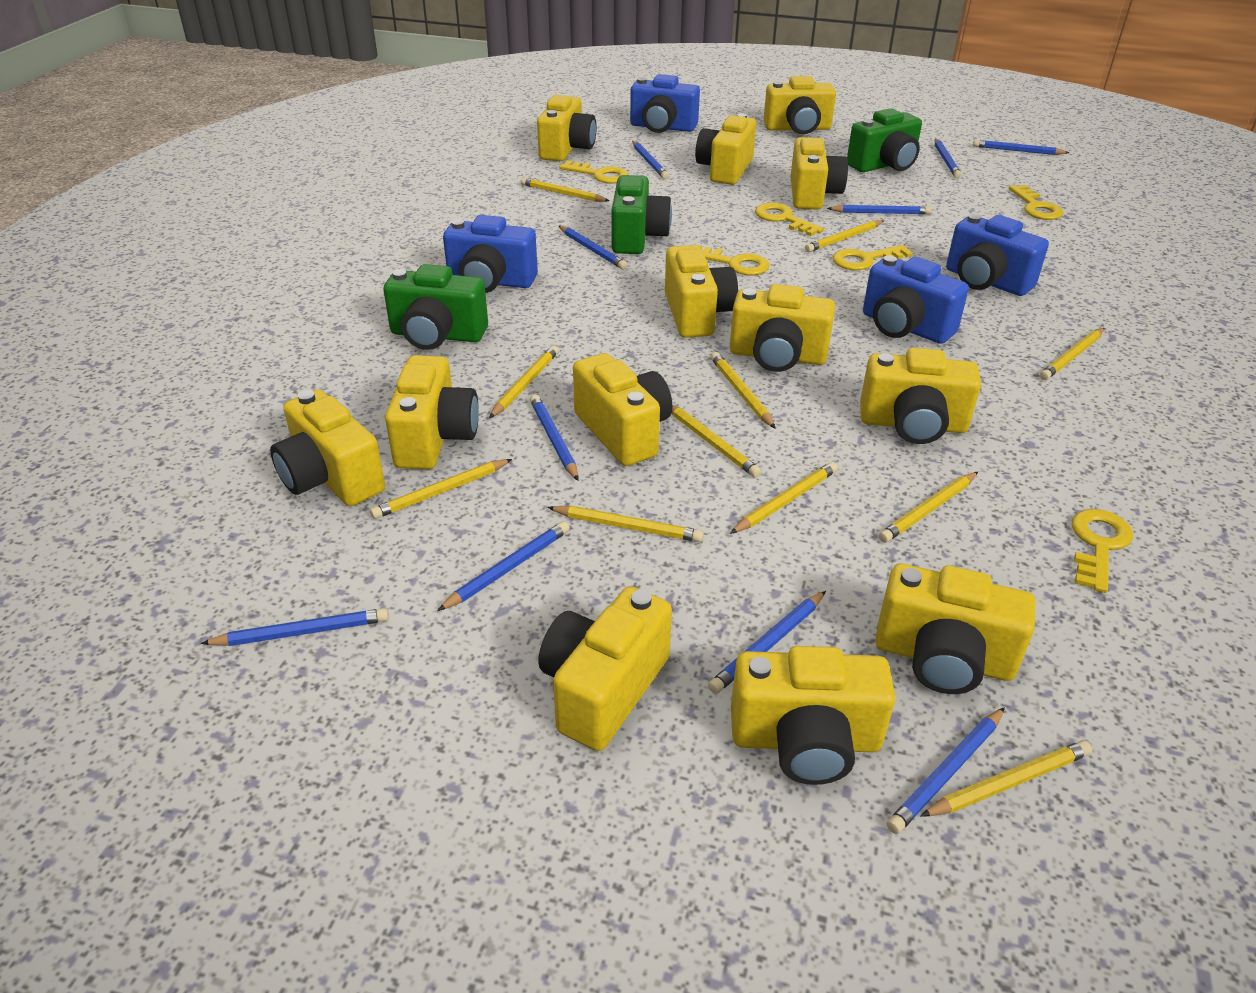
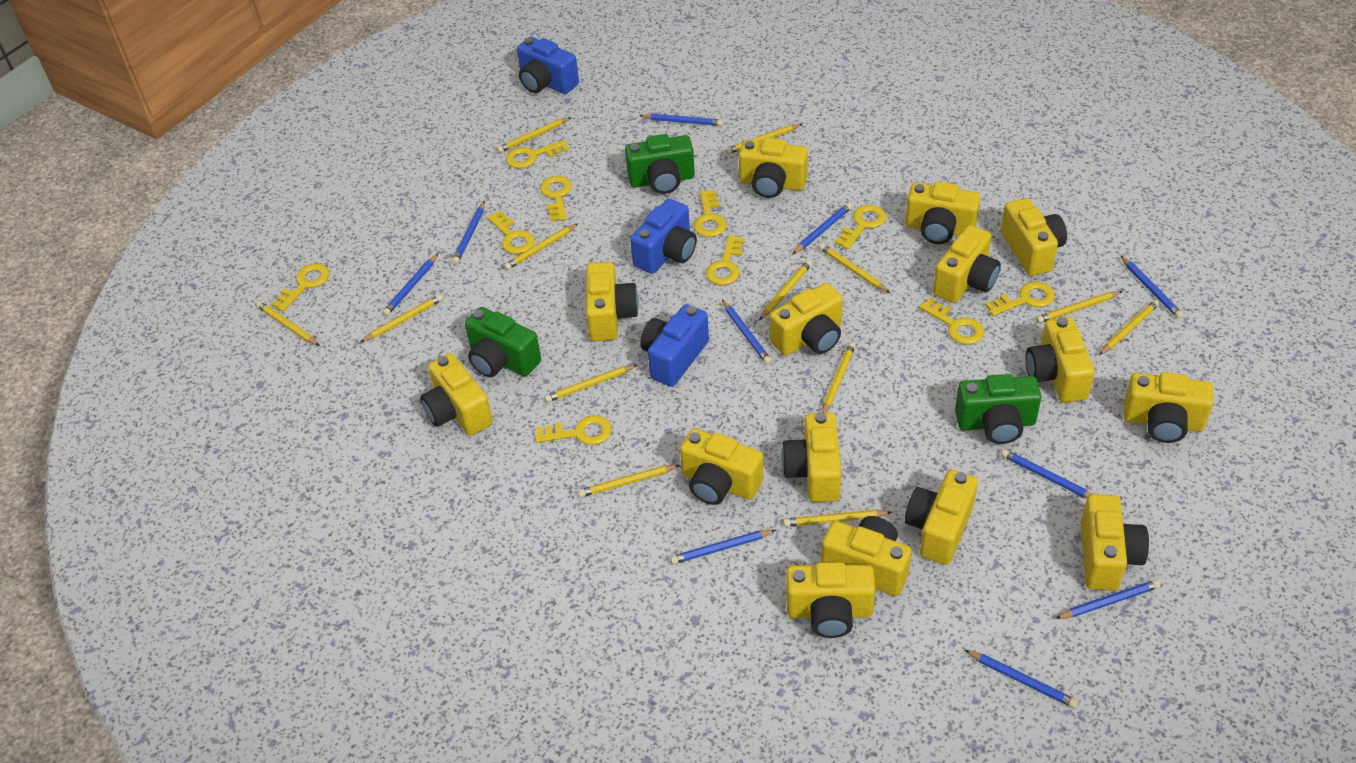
blue camera: [443,215,538,293] [630,74,700,133] [863,255,969,344] [946,214,1049,296] = 4 -> [517,37,579,94] [630,199,697,274] [640,304,709,387] = 3
yellow camera: [270,389,385,506] [385,355,479,469] [537,95,597,161] [538,586,672,751] [573,353,672,466] [665,245,738,338] [695,113,756,185] [730,284,835,372] [731,646,896,785] [763,76,836,134] [790,137,848,210] [860,348,981,444] [875,564,1036,694] = 13 -> [420,353,493,436] [586,262,639,341] [680,428,763,505] [739,138,808,198] [770,283,843,356] [781,412,841,502] [786,562,876,638] [821,516,911,596] [905,182,981,244] [905,470,978,565] [933,225,1001,303] [1001,198,1067,276] [1025,317,1095,403] [1080,494,1149,591] [1123,372,1214,443] = 15
yellow key: [559,160,629,183] [697,245,770,275] [755,203,824,236] [833,245,913,270] [1009,185,1063,220] [1072,509,1133,593] = 6 -> [272,263,329,312] [487,210,535,254] [506,140,569,168] [535,415,612,445] [540,176,572,222] [694,190,727,237] [706,235,744,285] [835,205,886,250] [919,298,984,345] [985,281,1055,316] = 10
yellow pencil: [370,459,512,519] [489,345,559,418] [521,177,609,202] [547,506,704,542] [672,405,762,478] [711,352,776,429] [730,462,838,534] [805,220,884,252] [879,472,978,543] [920,740,1092,816] [1040,328,1104,380] = 11 -> [256,301,320,346] [360,294,443,342] [497,117,571,153] [504,223,578,270] [545,365,637,402] [578,465,680,497] [726,124,802,154] [759,260,812,320] [783,510,892,527] [819,243,890,293] [822,342,855,413] [1036,291,1123,323] [1099,300,1160,355] = 13

